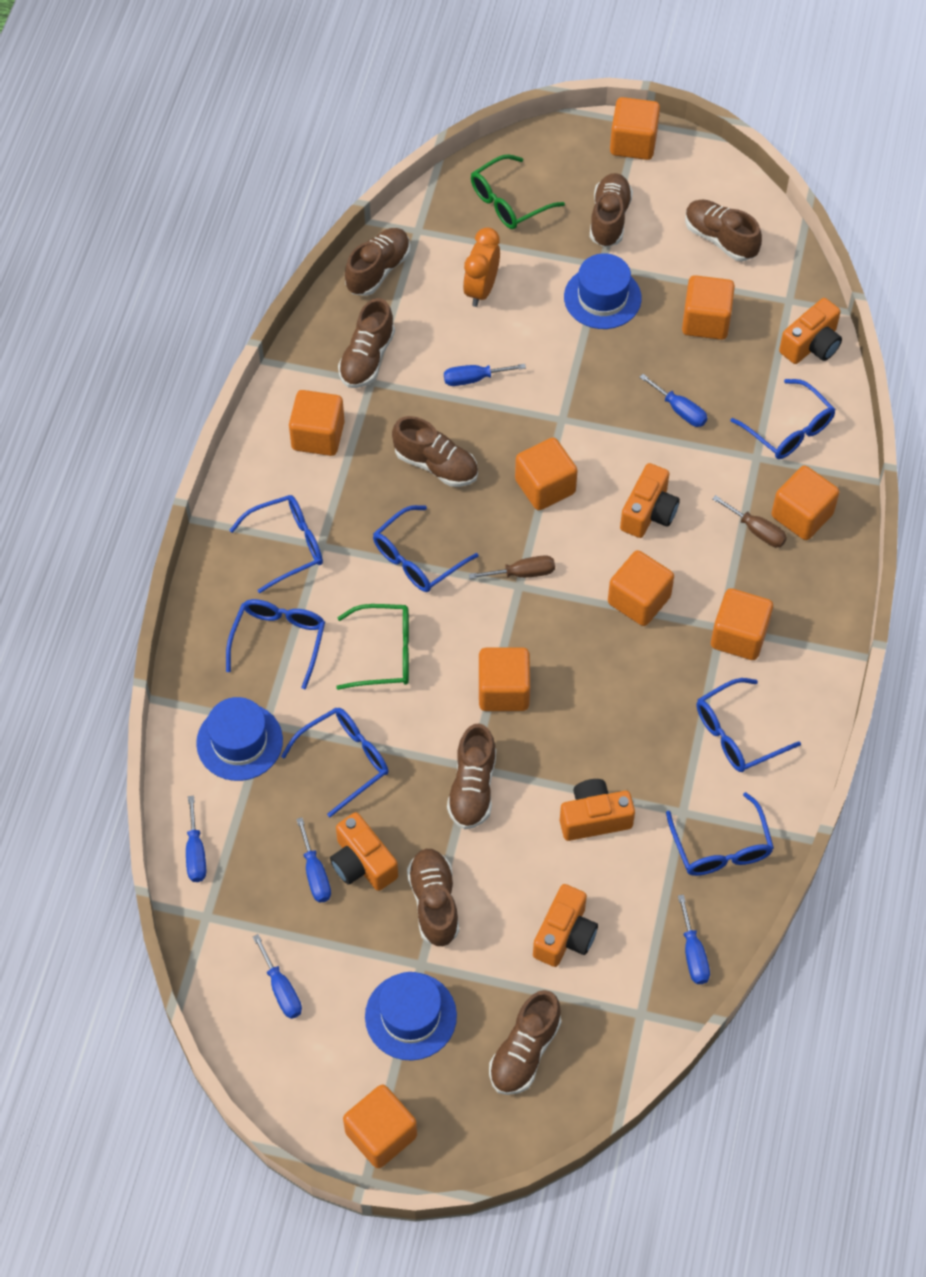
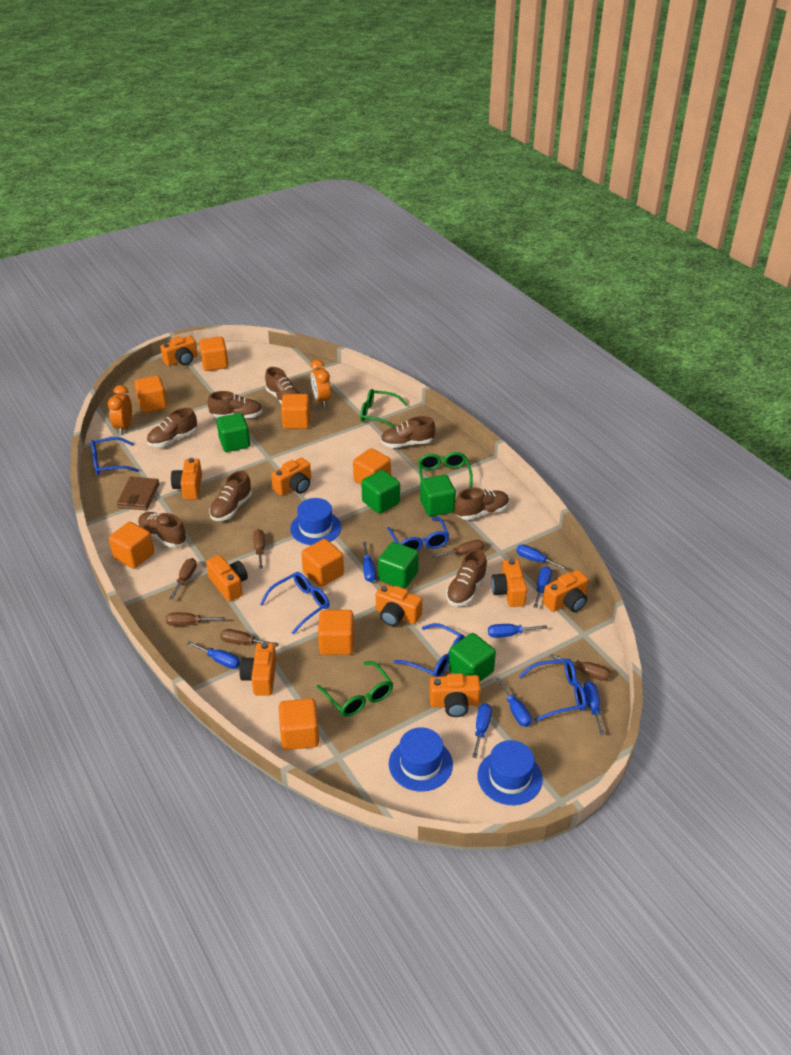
blue glasses: [226,599,325,689] [229,495,323,593] [281,708,389,817] [373,505,478,592] [666,792,774,876] [697,678,801,772] [730,379,836,459] = 7 -> [91,437,139,475] [260,572,329,634] [387,517,449,551] [394,623,465,677] [519,659,586,722] = 5
blue screwdriver: [186,796,206,882] [253,934,302,1019] [296,818,331,903] [444,364,526,386] [639,374,707,427] [678,895,710,984] = 6 -> [187,641,240,669] [363,542,376,582] [472,704,492,758] [488,624,547,638] [496,677,532,727] [516,545,568,570] [533,566,552,608] [583,681,605,735] = 8
brown screwdriver: [469,555,555,579] [712,495,787,547] = 2 -> [166,613,226,626] [169,558,197,600] [220,629,279,647] [253,529,265,569] [432,540,484,558] [550,654,610,681] = 6
brown wallet: none = 0 -> [117,477,160,510] = 1
green cube: none = 0 -> [217,413,250,452] [361,470,400,514] [378,542,419,589] [420,475,456,517] [449,633,496,682] = 5
green glasses: [336,604,409,690] [471,154,565,229] = 2 -> [317,661,393,717] [360,389,408,428] [418,452,473,488] = 3
orange camera: [330,812,398,891] [533,884,598,967] [560,779,635,841] [620,463,680,538] [779,298,842,364] = 5 -> [160,336,198,366] [171,458,202,500] [206,555,248,601] [239,642,276,696] [271,457,311,496] [376,584,422,626] [429,673,481,717] [491,559,527,607] [543,570,588,612] = 9
orange clock: [463,227,500,307] = 1 -> [108,385,132,434] [310,360,331,407] = 2
orange cube: [289,390,345,456] [343,1084,417,1168] [479,647,530,711] [515,438,578,510] [608,550,674,626] [610,97,660,160] [682,275,735,340] [711,588,773,660] [772,465,839,540] = 9 -> [109,522,154,569] [134,376,167,413] [199,337,228,371] [279,698,319,750] [281,394,310,429] [301,539,344,587] [318,610,354,655] [353,448,391,485] = 8

